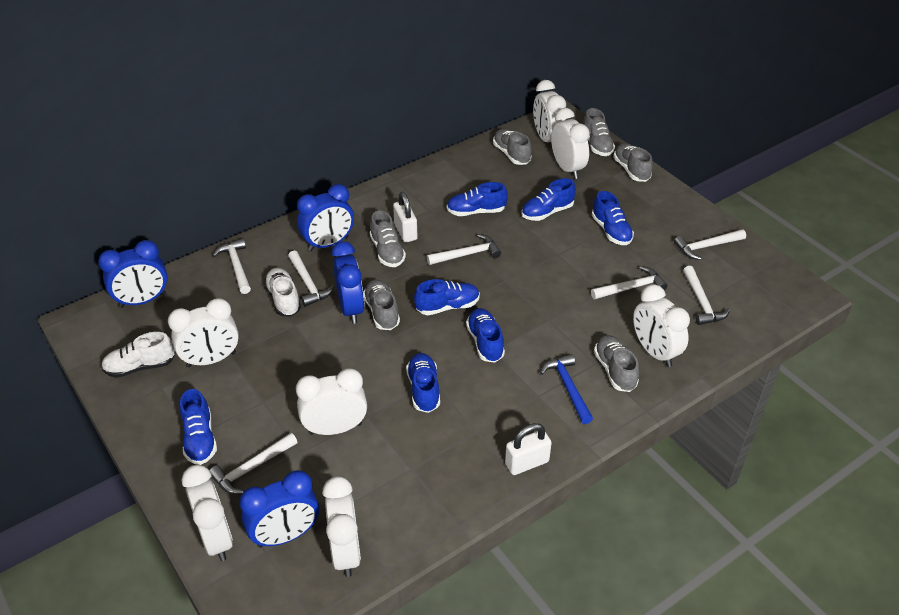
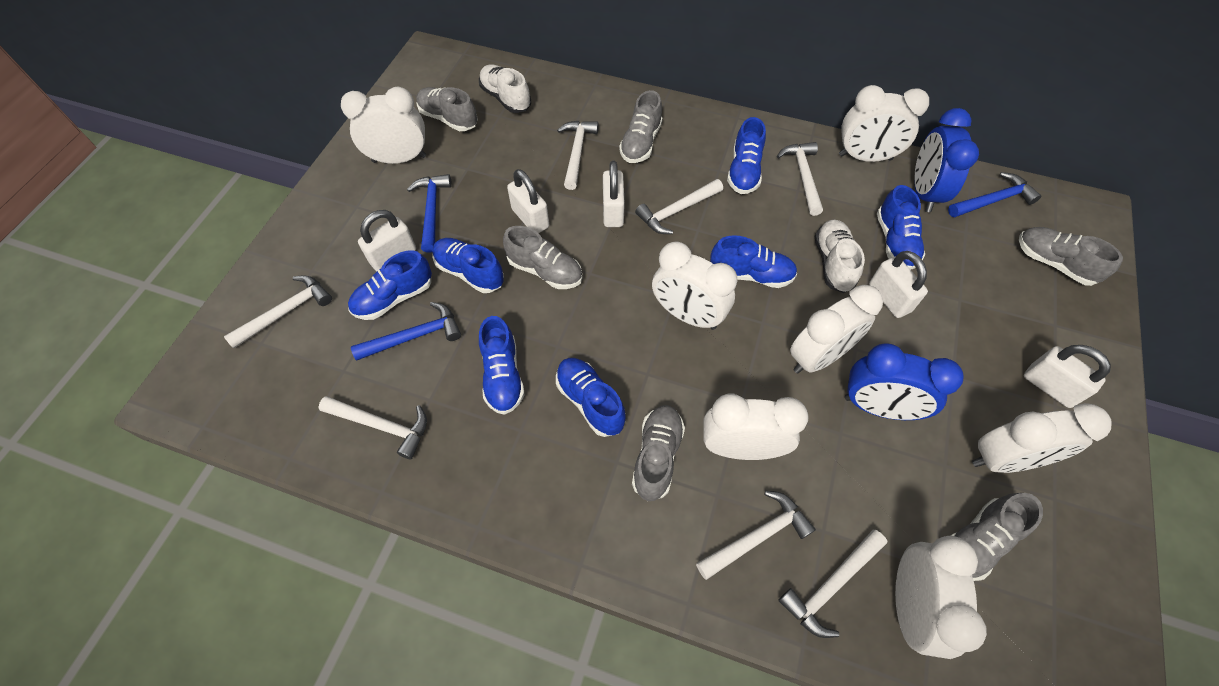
blue clock: [98,240,168,308] [239,470,319,548] [297,184,354,251] [332,241,365,324] = 4 -> [845,343,963,420] [914,108,979,212] = 2
blue hammer: [540,354,593,424] = 1 -> [351,302,461,360] [407,174,452,253] [948,172,1041,217] = 3
white padlock: [393,192,418,242] [505,423,552,475] = 2 -> [358,210,416,271] [507,169,549,233] [603,161,625,227] [869,251,928,318] [1024,345,1111,408] = 5

